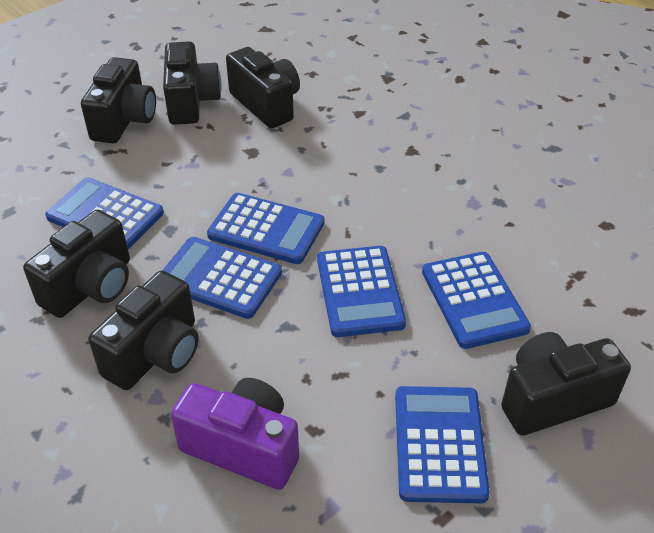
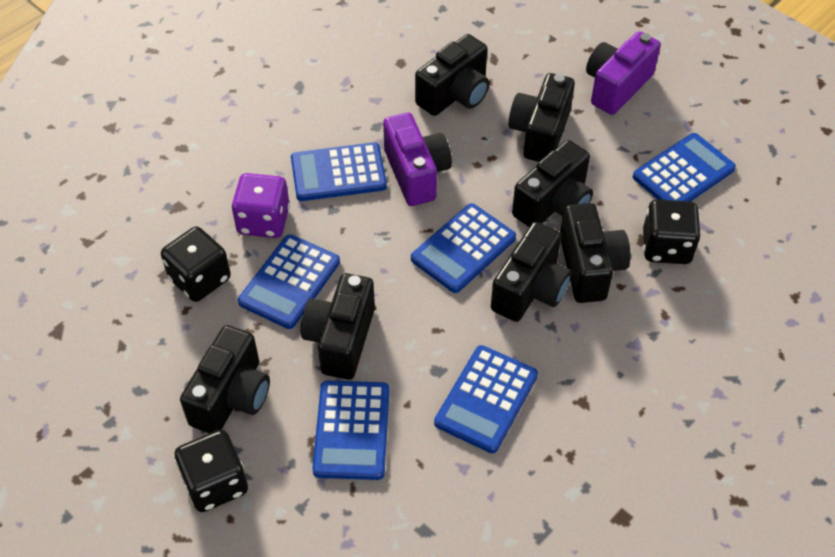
black camera: [23,209,130,318] [81,57,156,143] [88,271,199,390] [163,41,222,125] [226,47,300,128] [501,332,631,435] = 6 -> [180,325,270,433] [301,273,375,380] [415,34,489,116] [491,222,572,322] [508,73,575,162] [512,140,593,227] [560,203,631,303] = 7
black dice: none = 0 -> [161,226,231,302] [175,430,248,512] [643,199,701,264] = 3
purple camera: [171,378,299,490] = 1 -> [383,112,452,206] [586,31,661,115] = 2
purple dice: none = 0 -> [231,173,290,238] = 1

